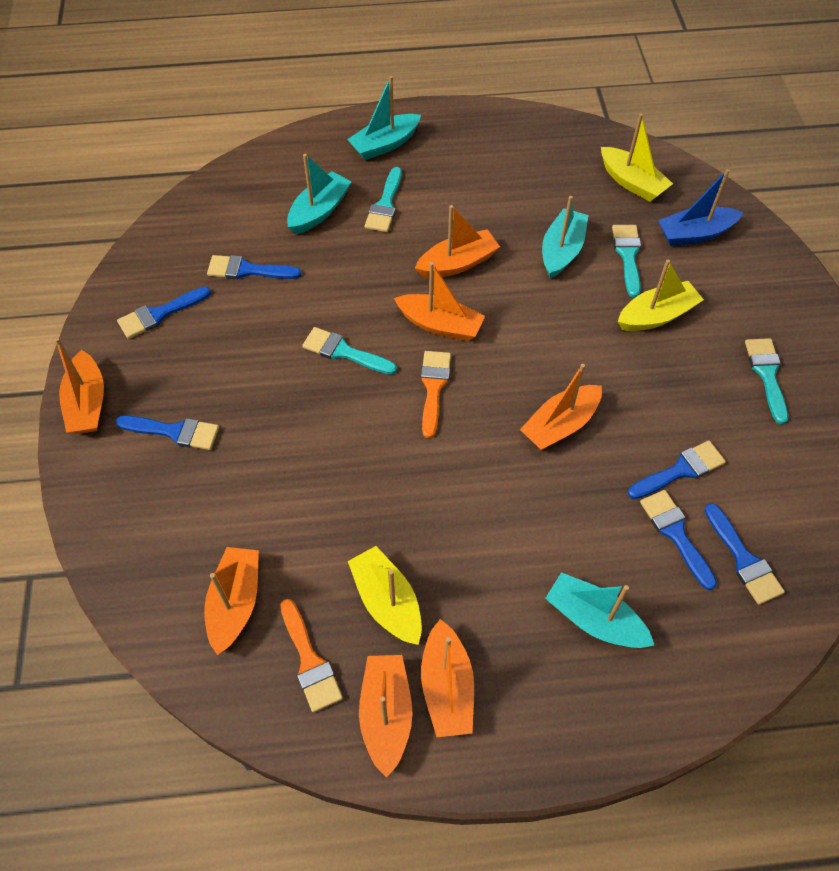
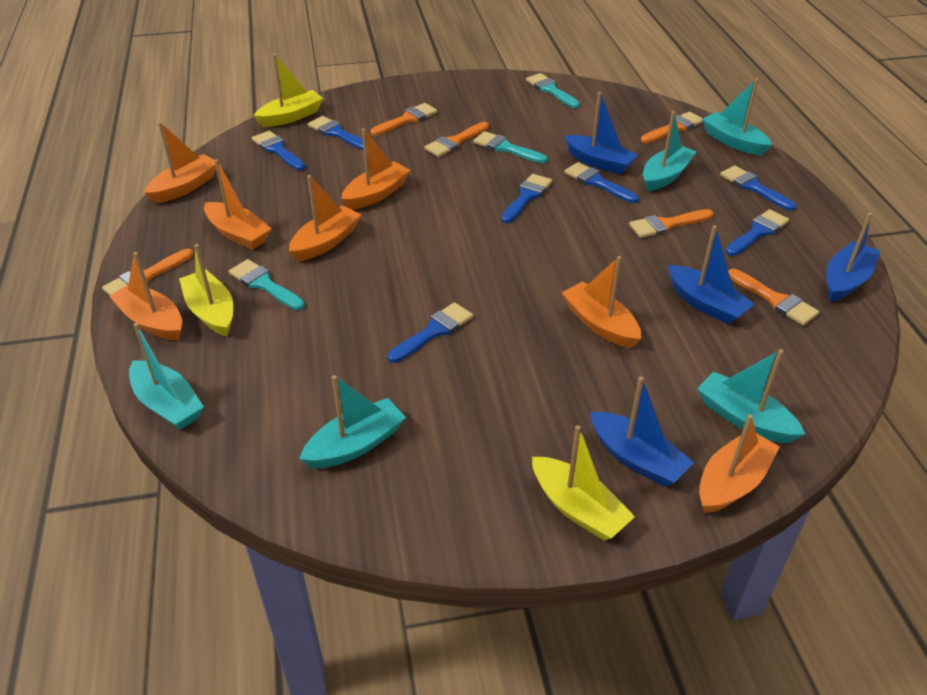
blue boat: [658,169,743,246] = 1 -> [564,92,638,174] [590,376,694,487] [668,225,755,325] [826,213,880,301] = 4
blue brush: [116,415,219,450] [117,287,211,339] [207,255,301,279] [628,441,726,499] [640,490,717,590] [705,503,785,605] = 6 -> [252,131,305,171] [308,116,364,150] [388,302,473,363] [501,174,552,223] [564,162,639,203] [720,166,796,211] [725,209,789,256] = 7
orange brush: [280,599,343,712] [421,351,451,438] = 2 -> [102,249,194,295] [370,103,437,136] [424,122,489,157] [629,209,714,238] [641,111,703,143] [728,269,819,325] = 6
turquoise boat: [287,154,352,234] [347,76,421,160] [542,196,589,279] [545,572,654,648] = 4 -> [129,323,204,430] [299,375,406,468] [643,111,697,191] [697,349,805,443] [702,78,772,156] = 5
turquoise brush: [302,327,397,375] [365,167,402,232] [612,225,641,297] [745,338,788,424] = 4 -> [229,259,305,310] [473,131,548,163] [526,73,580,108] = 3

